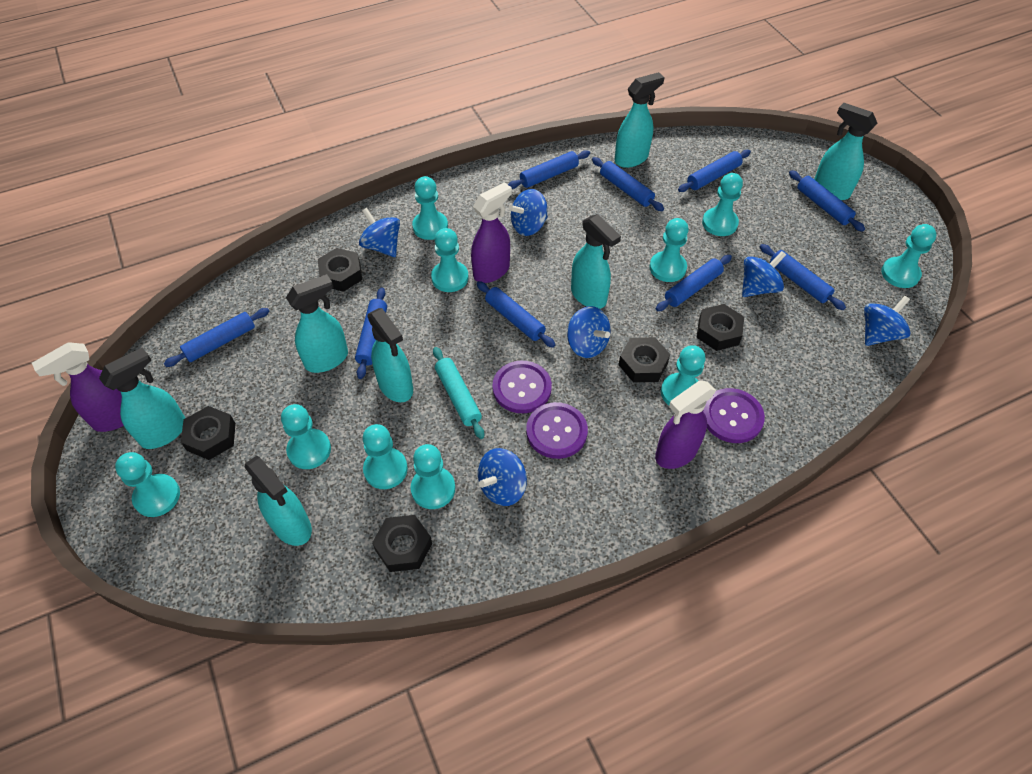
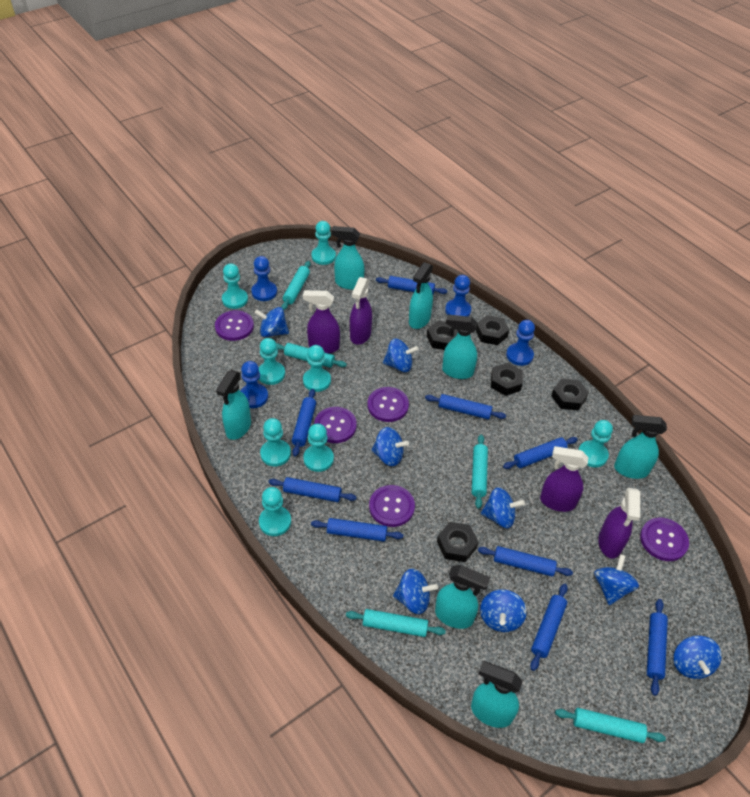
blue pawn: none = 0 -> [241,361,268,408] [251,256,277,301] [445,275,471,317] [506,320,535,366] = 4
blue spinning top: [359,208,400,257] [478,448,527,506] [509,189,548,236] [567,306,611,358] [742,251,786,297] [864,296,911,346] = 6 -> [255,307,289,337] [371,427,409,466] [383,338,419,372] [393,569,438,614] [480,589,527,632] [481,487,525,528] [594,554,639,605] [674,635,722,679] = 8
purple button: [492,361,552,413] [526,402,588,459] [703,388,765,443] = 3 -> [215,310,254,341] [314,407,357,443] [367,387,409,422] [369,485,415,527] [640,518,689,561] = 5
purple spray bottle: [32,342,124,432] [471,182,512,283] [655,381,716,469] = 3 -> [303,290,340,354] [350,277,372,345] [540,446,589,512] [598,488,640,558] = 4
turquoise pawn: [115,452,180,517] [281,404,331,469] [362,424,408,489] [411,444,455,509] [412,176,448,240] [431,228,469,292] [650,218,689,282] [661,345,706,405] [702,173,743,236] [881,224,937,288] = 10 -> [222,263,248,309] [259,338,285,385] [259,487,291,536] [260,418,291,466] [303,345,331,392] [303,424,334,472] [311,221,336,265] [578,420,613,467] = 8
turquoise rolling pin: [433,347,484,439] = 1 -> [276,343,347,368] [282,261,311,310] [346,609,446,637] [472,434,488,509] [555,708,666,743] = 5

